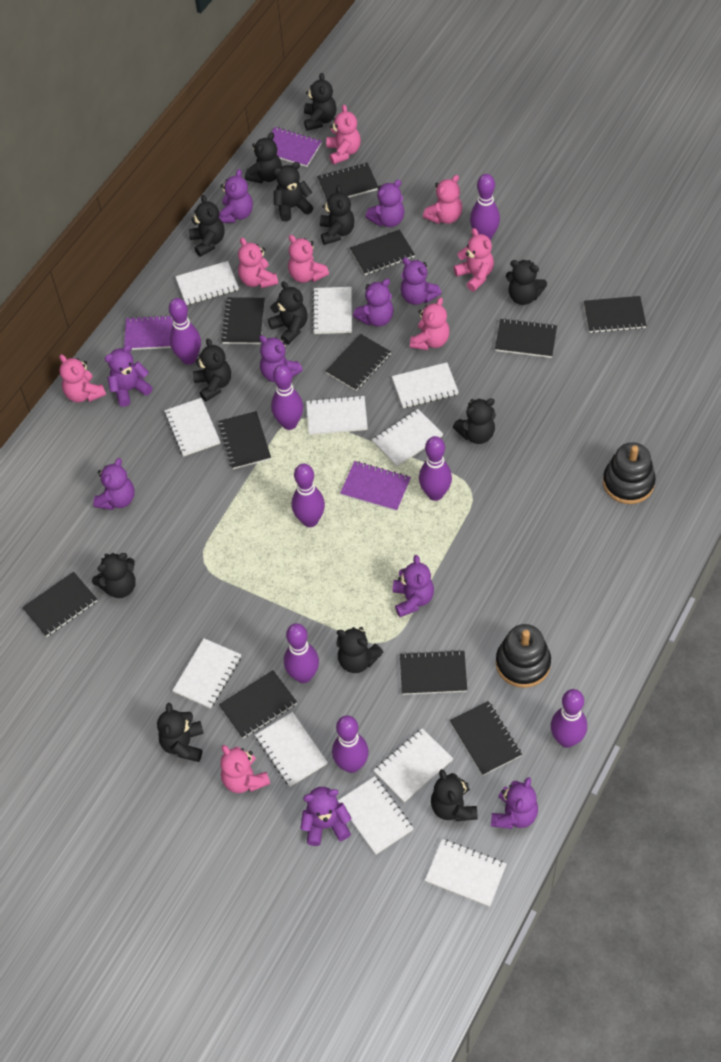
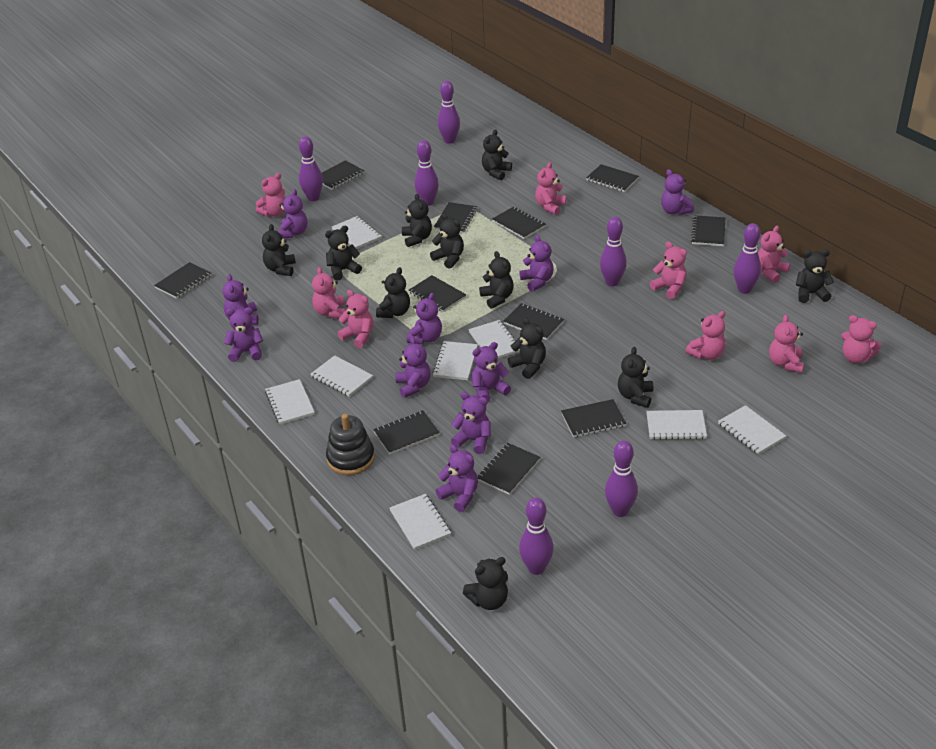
black stacking toy: [496,624,551,688] [603,442,656,504] = 2 -> [326,414,375,475] = 1
black teddy bear: [92,553,136,598] [157,703,204,762] [189,195,225,257] [193,338,231,402] [245,132,282,183] [268,281,308,345] [273,162,314,222] [304,73,337,131] [320,185,355,245] [336,627,384,673] [431,769,478,821] [453,398,496,444] [506,260,547,305] = 13 -> [262,224,296,276] [325,226,362,280] [376,267,410,318] [402,194,432,247] [430,213,464,269] [463,557,508,610] [479,251,513,309] [482,129,512,180] [508,318,546,379] [618,347,653,408] [796,249,834,303] = 11
pink teddy bear: [59,354,106,402] [220,745,271,793] [238,237,278,288] [288,235,329,283] [326,104,361,165] [410,297,450,350] [423,175,462,224] [453,228,494,292] = 8 -> [256,173,286,217] [312,267,346,318] [337,290,373,348] [535,162,566,215] [650,242,687,299] [686,311,725,360] [758,226,790,283] [769,315,804,373] [841,315,881,363] = 9
purple bowling pin: [169,298,201,365] [271,364,303,430] [284,623,319,683] [292,464,325,527] [332,715,369,773] [419,436,452,501] [470,174,500,240] [551,689,587,748] = 8 -> [299,136,323,201] [414,140,439,206] [438,81,460,144] [519,498,554,575] [600,217,627,286] [605,441,638,517] [734,223,761,294] = 7
purple notebook: [124,315,173,350] [272,127,322,167] [340,461,411,511] = 3 -> none = 0
white notebook: [164,398,220,457] [172,638,241,709] [175,261,239,305] [255,712,328,787] [306,395,368,435] [312,287,352,334] [337,776,414,855] [372,409,443,467] [373,728,453,803] [392,362,459,408] [425,839,507,907] = 11 -> [265,379,315,424] [311,355,373,397] [332,216,382,249] [389,494,451,550] [432,341,478,380] [468,320,520,359] [646,410,707,440] [718,405,786,455] = 8

